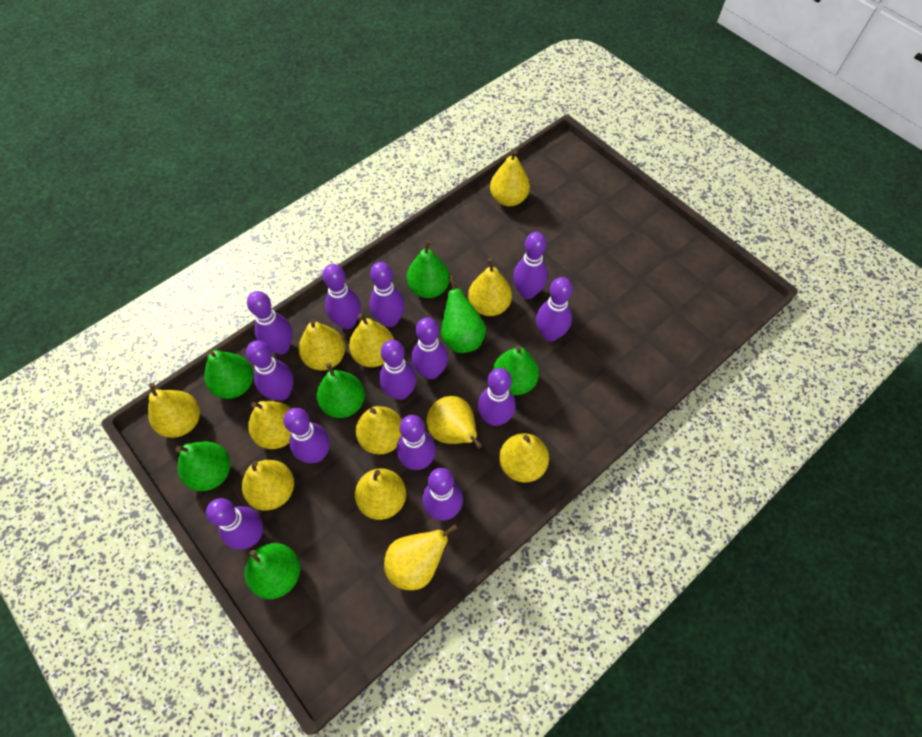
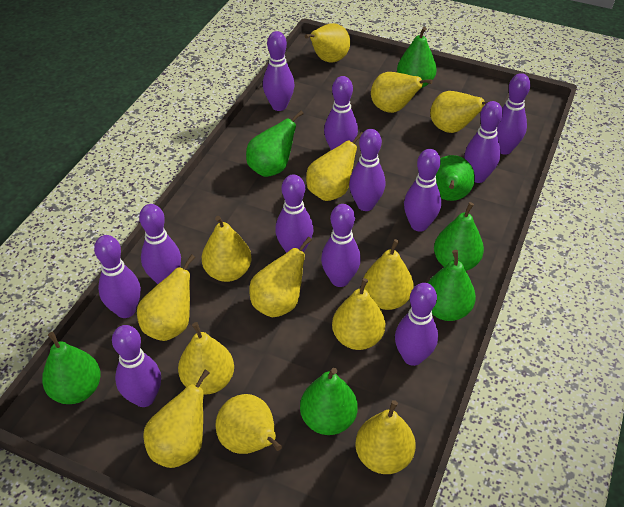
purple bowling pin: [206,498,263,550] [246,341,293,401] [247,291,293,355] [284,408,330,463] [322,264,361,329] [369,262,405,327] [379,340,417,400] [397,415,436,470] [412,318,448,379] [422,468,463,521] [478,368,515,426] [513,232,548,299] [536,277,573,342] = 13 -> [94,235,141,318] [112,325,161,407] [139,204,181,284] [263,31,295,111] [275,174,314,253] [321,204,361,287] [324,76,358,150] [349,129,385,211] [395,283,438,366] [404,149,441,232] [465,101,503,183] [497,73,531,155] = 12
yellow pear: [148,383,200,438] [242,460,294,511] [248,401,292,449] [299,319,345,370] [349,313,394,367] [355,468,406,520] [356,406,402,454] [384,523,459,590] [427,396,482,449] [468,258,512,316] [490,150,530,206] [499,433,549,482] = 12 -> [137,254,195,341] [143,370,209,468] [178,322,234,395] [202,216,252,282] [215,394,282,454] [249,237,312,317] [305,23,350,63] [306,132,363,201] [332,278,385,350] [355,400,416,474] [364,239,414,310] [371,72,433,113] [430,91,490,133] = 13

